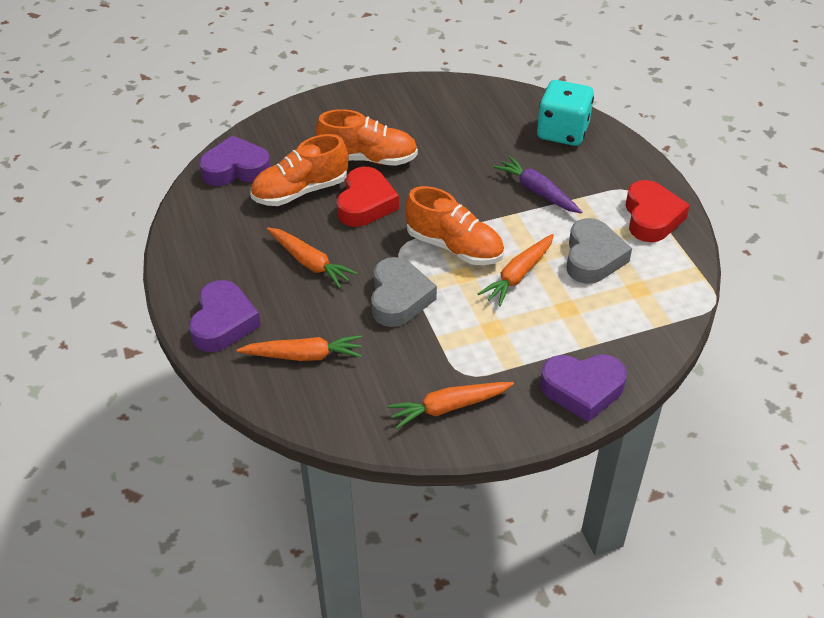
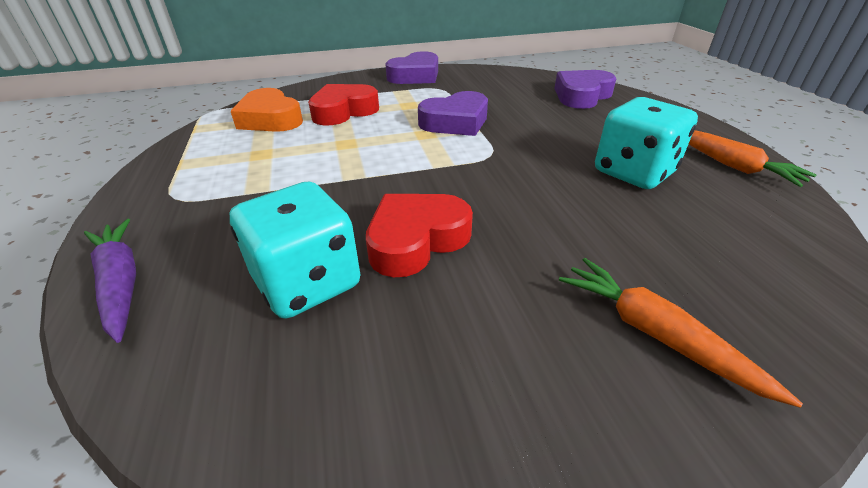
grey heart: [371,257,437,327] [566,218,632,284] = 2 -> none = 0
orange carrot: [237,335,362,361] [267,228,358,288] [387,382,514,429] [478,234,554,306] = 4 -> [559,258,803,408] [688,130,816,187] = 2
orange heart: none = 0 -> [231,88,303,132] = 1
orange shoe: [250,134,348,206] [315,109,418,166] [405,186,504,265] = 3 -> none = 0
turquoise dice: [537,80,594,146] = 1 -> [229,181,360,319] [595,97,698,189] = 2

